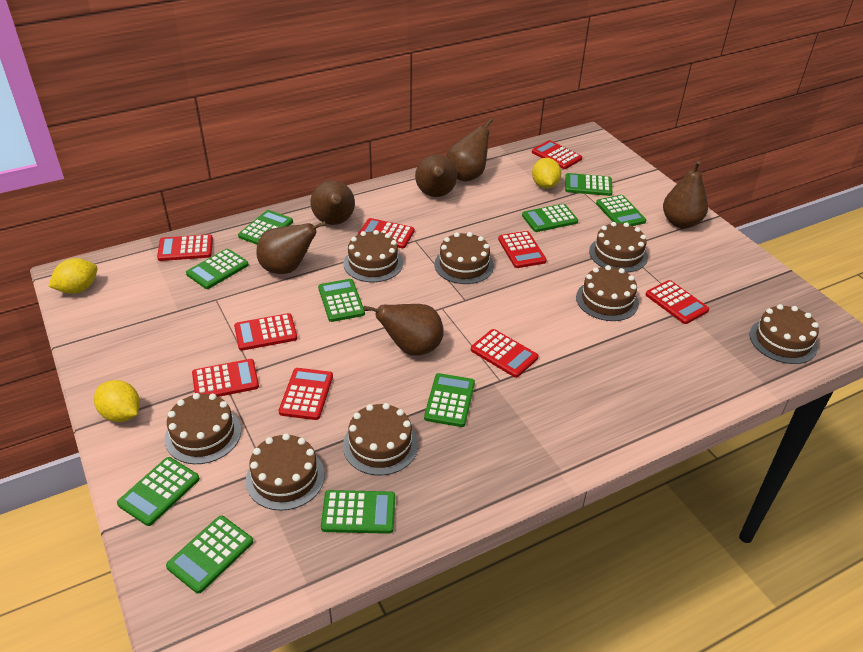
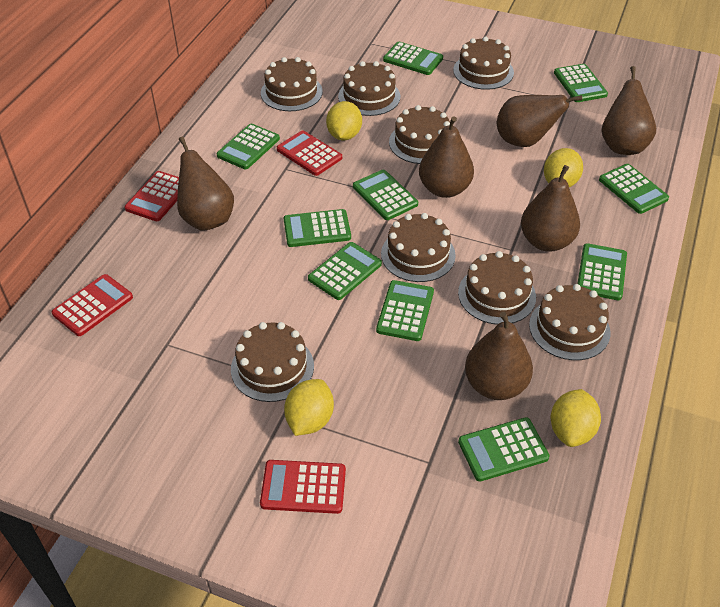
red calculator: [157,234,213,261] [192,359,259,397] [234,313,297,351] [279,368,333,420] [358,218,414,248] [471,329,538,378] [498,231,547,268] [532,140,582,169] [646,280,709,324] = 9 -> [52,274,133,336] [125,171,179,221] [260,460,346,514] [277,130,342,176] = 4
yellow lemon: [48,258,98,294] [94,380,140,422] [532,158,561,189] = 3 -> [284,379,334,436] [326,101,362,140] [544,148,583,187] [551,389,601,447] = 4

